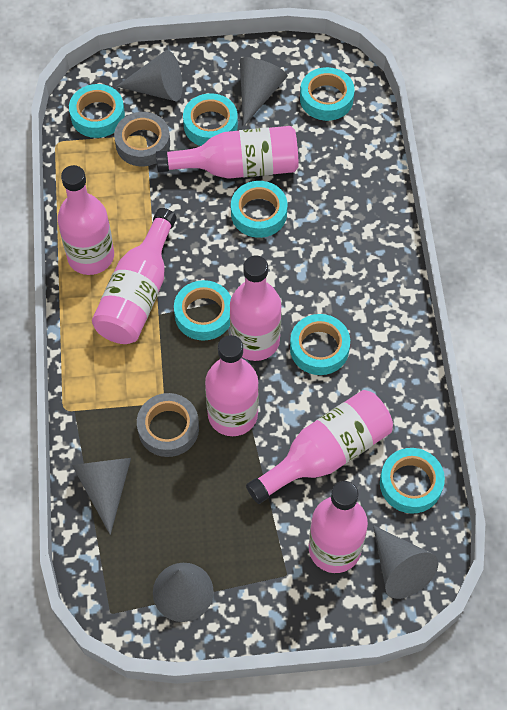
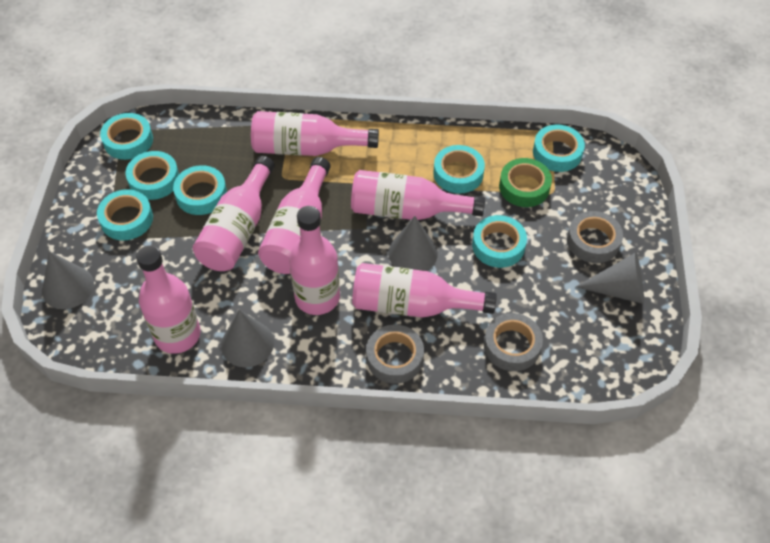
green tape: none = 0 -> [499,158,552,207] = 1
grey cone: [72,458,131,535] [116,50,183,101] [153,563,214,622] [240,57,288,126] [373,525,438,599] = 5 -> [42,251,94,309] [221,310,274,368] [388,216,438,271] [576,252,644,304] = 4
grey tape: [114,112,170,166] [137,393,199,457] = 2 -> [366,325,424,384] [484,313,543,371] [567,211,623,263] = 3

